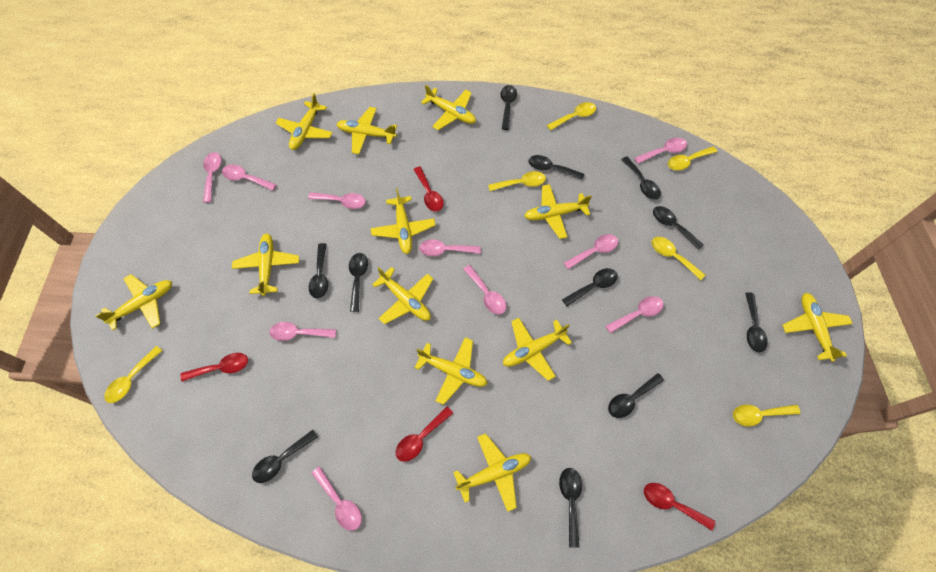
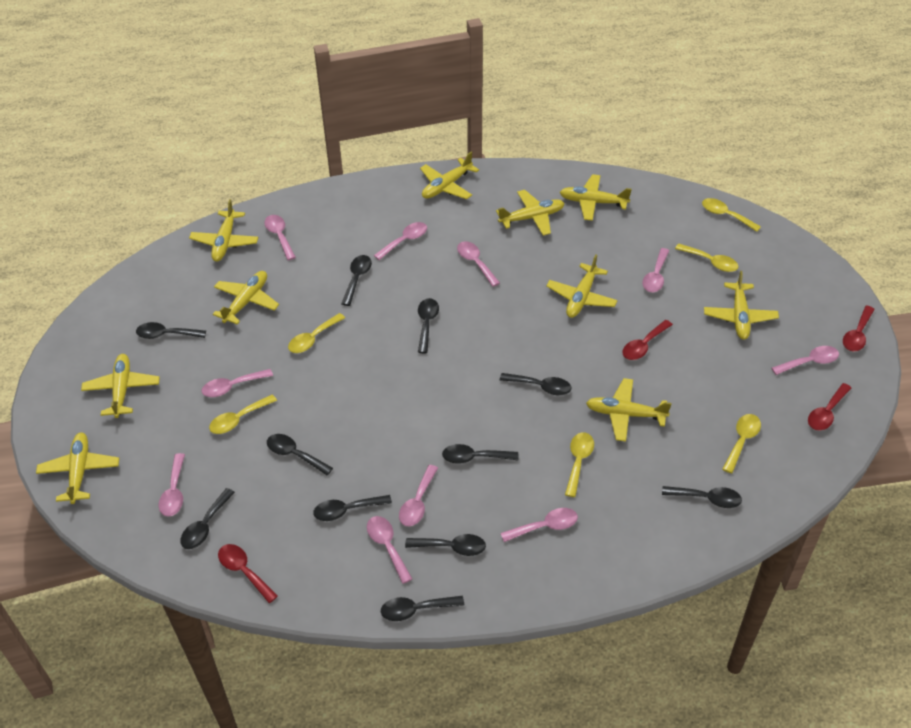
yellow plane: [95,274,172,331] [232,233,299,296] [276,93,333,150] [337,107,397,154] [371,188,436,254] [372,267,433,324] [415,337,488,405] [421,85,476,130] [453,433,531,512] [503,318,572,381] [524,184,592,239] [782,293,853,362] = 12 -> [36,432,119,504] [81,354,160,418] [189,199,259,262] [213,271,279,324] [420,152,479,199] [496,190,565,236] [546,254,618,318] [560,174,632,221] [586,378,672,442] [704,271,779,340] = 10

